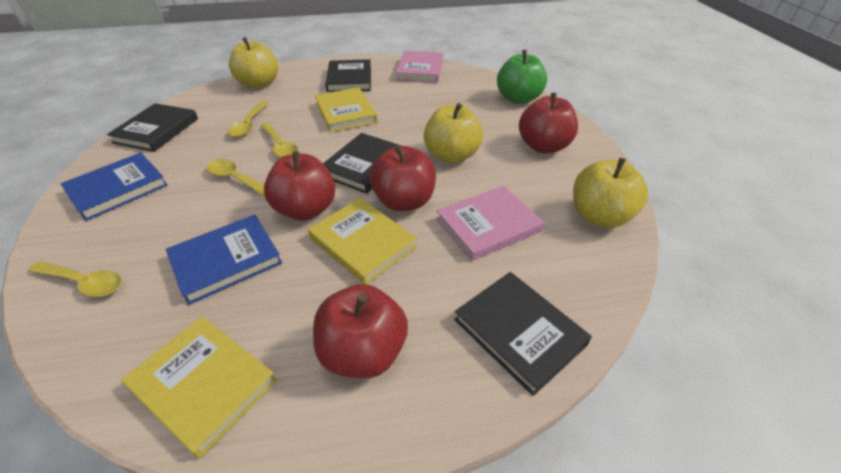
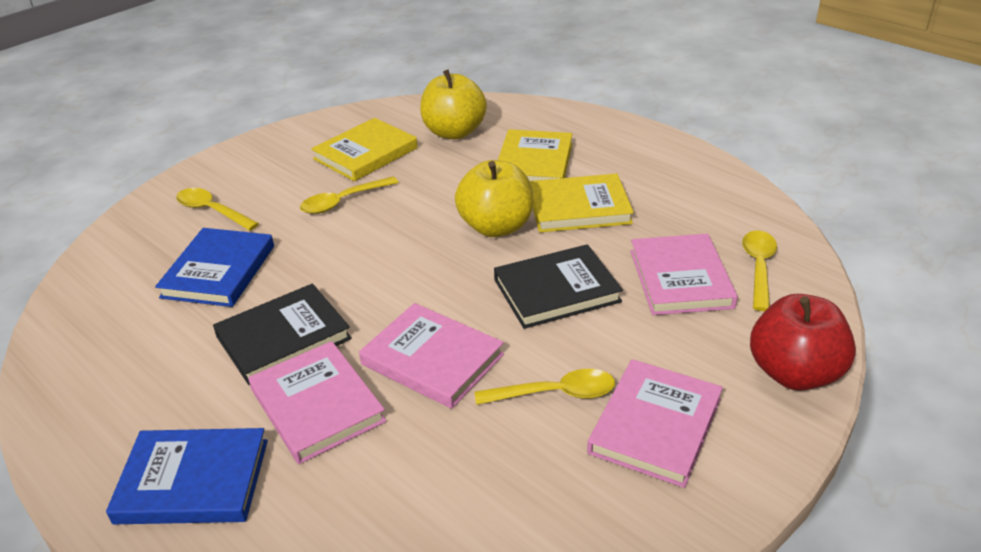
black book: [107,103,198,152] [323,133,401,194] [325,59,371,92] [454,272,592,396] = 4 -> [213,284,352,385] [494,244,623,329] = 2
green apple: [497,50,547,104] = 1 -> none = 0
pink book: [396,51,443,83] [436,186,544,261] = 2 -> [248,341,386,464] [359,303,504,409] [587,359,723,488] [630,234,738,315] = 4
red apple: [264,151,335,220] [313,284,408,378] [370,145,436,211] [519,93,578,153] = 4 -> [750,294,856,391] = 1
yellow apple: [229,37,278,89] [424,103,483,164] [573,158,648,228] = 3 -> [420,70,487,139] [455,160,533,237] = 2

